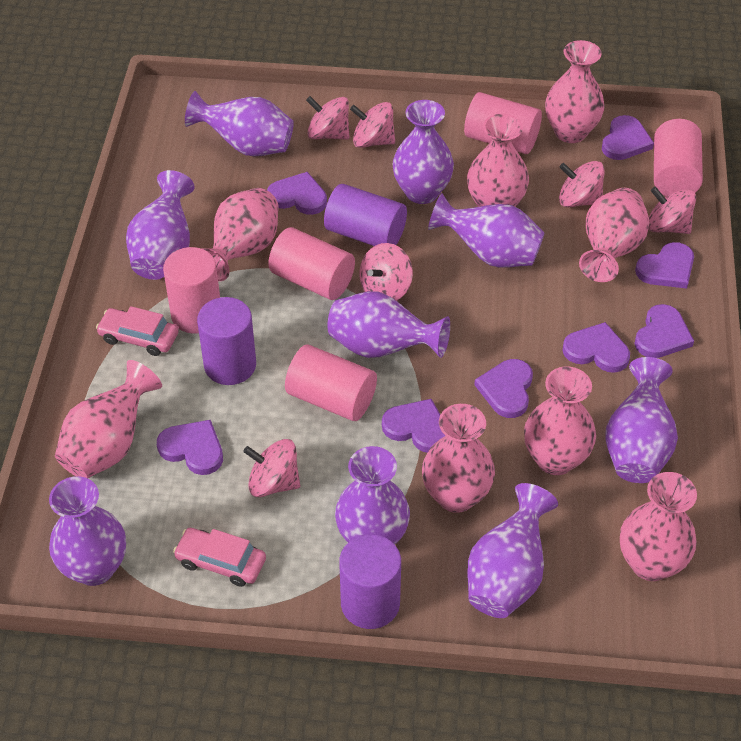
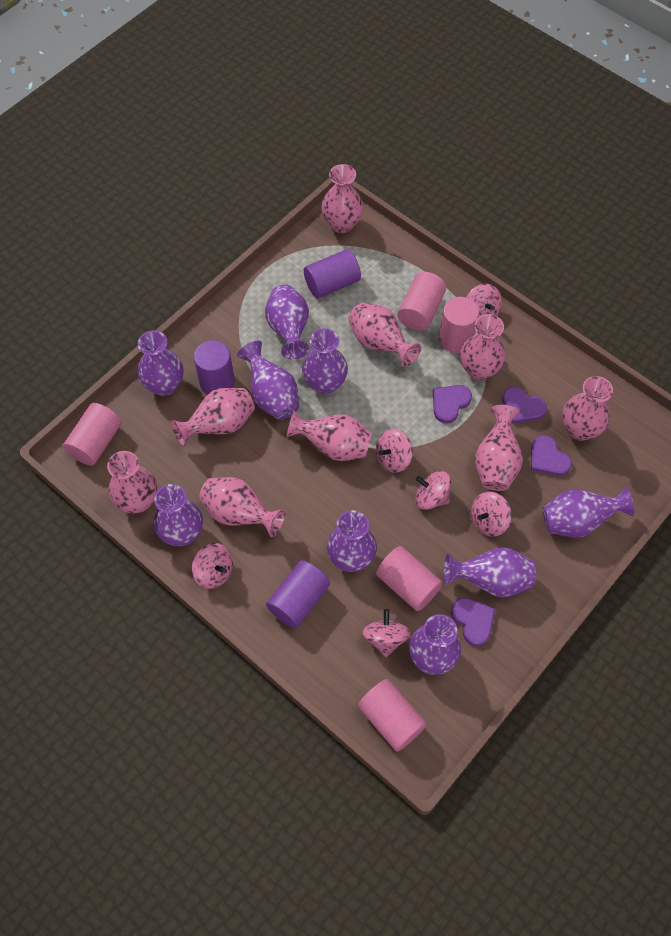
pink car: [96,306,179,356] [173,528,266,587] = 2 -> none = 0
pink vase: [55,360,162,478] [203,188,279,281] [422,404,495,513] [467,114,529,207] [524,367,596,475] [545,40,605,143] [579,188,649,282] [620,472,697,581] = 8 -> [107,451,157,514] [171,388,255,447] [199,477,285,537] [286,410,372,461] [321,164,363,233] [349,303,421,367] [460,314,506,380] [475,405,523,491] [562,376,613,441] = 9
purple heart: [157,420,223,475] [267,172,327,215] [382,399,445,453] [474,359,533,418] [563,322,630,373] [602,115,654,160] [635,242,694,289] [635,304,694,358] = 8 -> [433,385,472,424] [451,598,495,646] [502,387,547,424] [531,435,572,476] = 4

